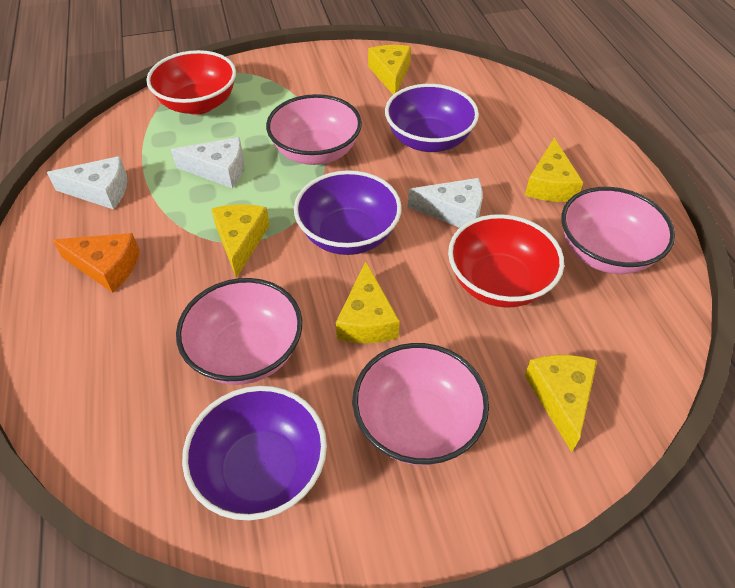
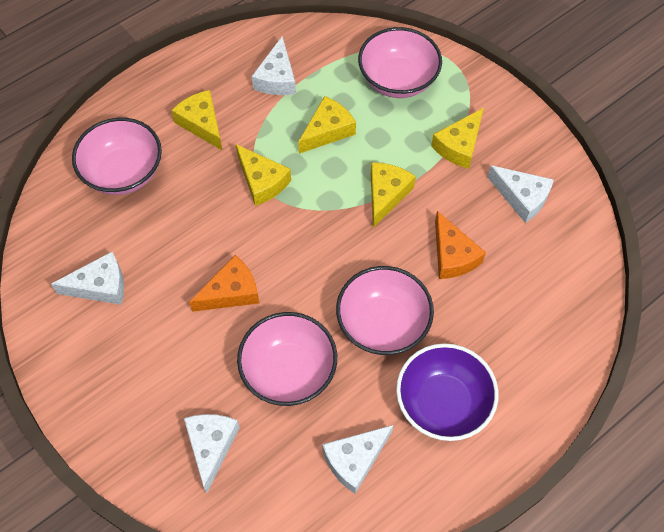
orange cheese: [52,233,140,293] = 1 -> [189,255,259,312] [435,211,486,279] = 2
purple bowl: [182,386,327,521] [294,170,402,255] [385,84,479,152] = 3 -> [396,343,499,441] = 1
red bowl: [146,50,236,115] [448,214,564,308] = 2 -> none = 0
white cheese: [47,156,127,209] [171,137,244,188] [408,178,483,228] = 3 -> [51,252,124,305] [184,414,240,493] [251,36,296,95] [322,425,393,494] [487,165,554,223] = 5

